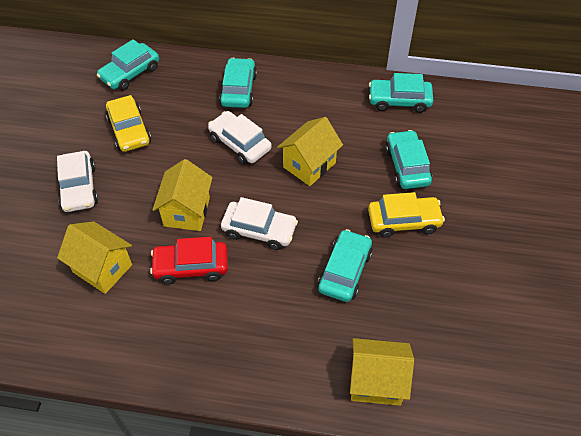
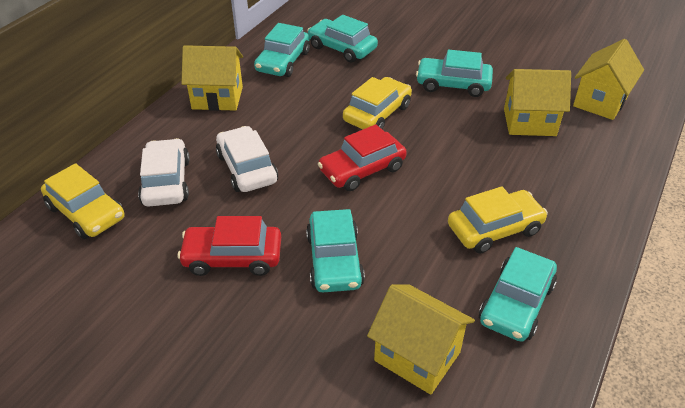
red car: [150,237,228,284] = 1 -> [178,216,281,276] [318,124,407,191] = 2
white car: [57,151,98,212] [208,111,272,164] [221,197,298,250] = 3 -> [138,138,190,207] [216,126,278,192] = 2
yellow car: [106,95,151,152] [368,192,445,238] = 2 -> [41,163,124,239] [343,77,412,129] [448,186,548,254] = 3

